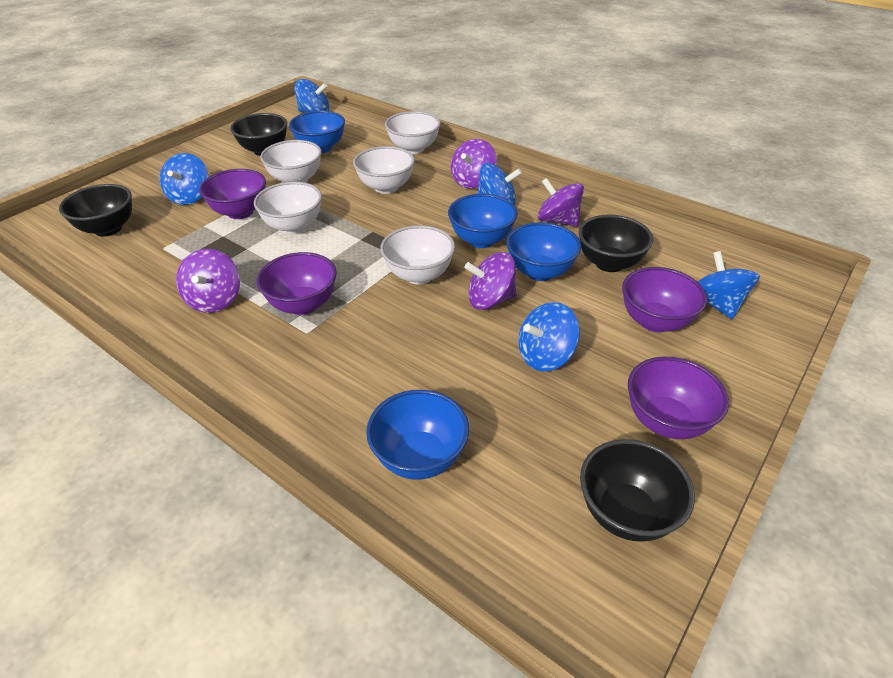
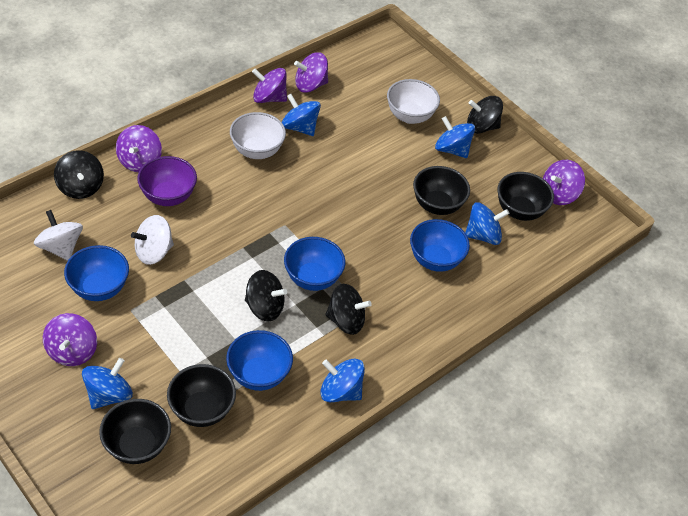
black spinning top: none = 0 -> [54,150,104,199] [245,270,287,322] [325,284,372,335] [467,96,503,134] = 4
purple bowl: [199,169,266,219] [257,252,337,315] [622,267,707,332] [628,357,729,439] = 4 -> [137,156,197,206] = 1
purple spinning top: [176,249,240,313] [451,139,497,189] [465,252,517,310] [538,178,584,227] = 4 -> [43,313,97,366] [116,125,162,172] [252,68,287,103] [294,52,328,93] [543,160,585,205] = 5
white bowl: [254,182,322,234] [260,140,322,183] [353,146,415,194] [380,225,455,284] [385,111,441,154] = 5 -> [230,112,286,159] [387,79,440,124] = 2
white spinning top: none = 0 -> [34,210,83,261] [131,215,174,265] = 2

